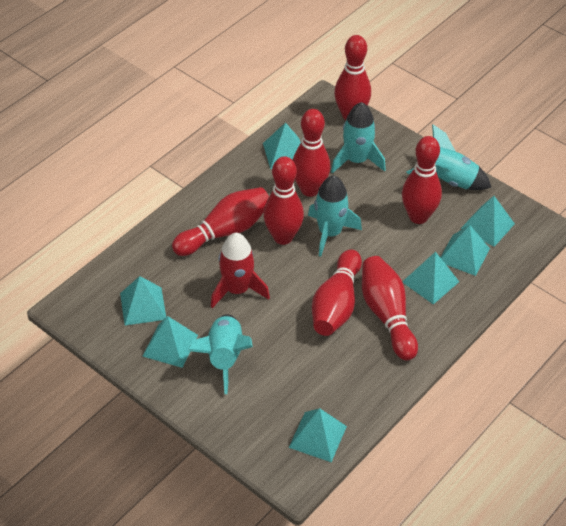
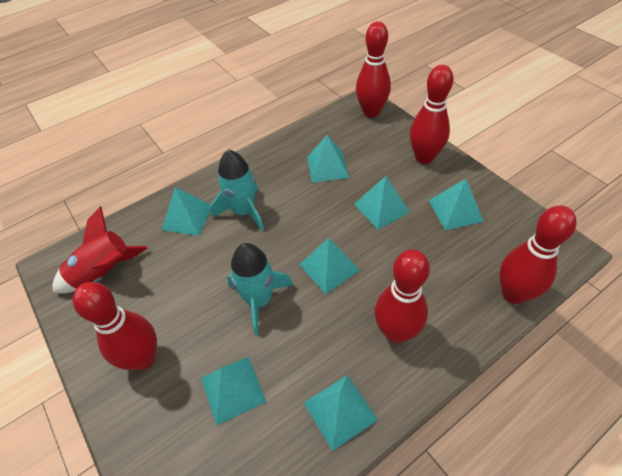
red bowling pin: [172,187,269,256] [263,156,304,245] [292,109,330,197] [312,249,362,336] [334,35,371,120] [362,256,418,361] [402,136,442,224] = 7 -> [73,282,157,370] [356,21,391,118] [375,249,430,343] [410,65,454,164] [499,205,577,304] = 5
turquoise rocket: [188,314,253,394] [308,175,362,257] [331,102,386,173] [406,124,491,190] = 4 -> [211,149,264,231] [227,243,293,335] = 2

